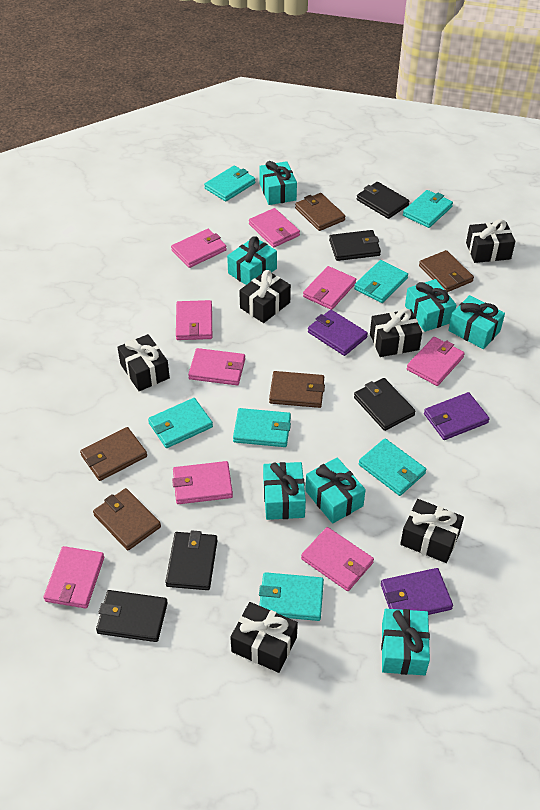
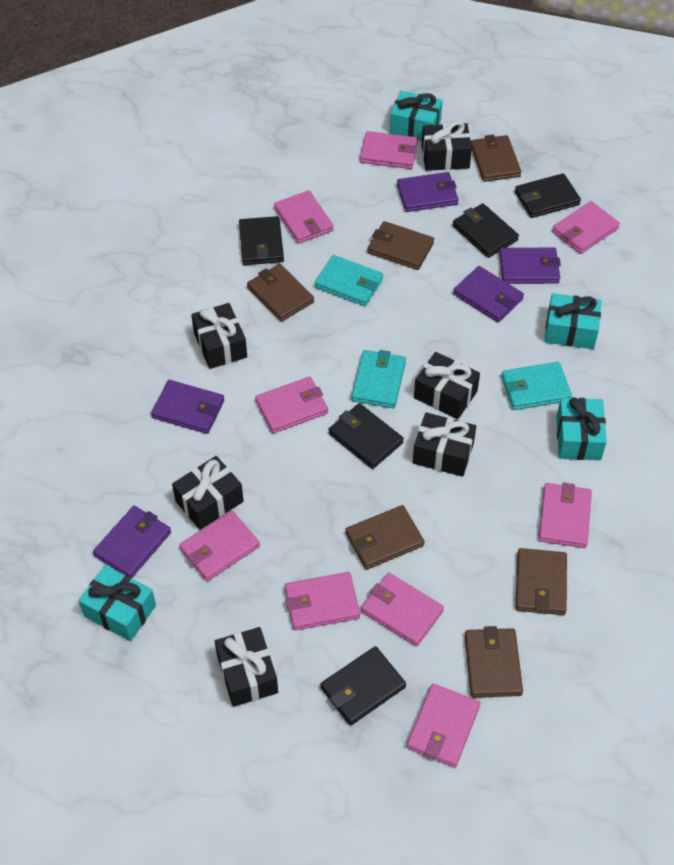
brown wallet: [80,427,147,481] [93,488,161,551] [269,371,325,408] [295,193,345,231] [419,250,474,292] = 5 -> [247,264,314,322] [345,505,424,570] [367,221,434,270] [465,626,523,698] [471,135,521,182] [516,548,567,615] = 6
purple wallet: [308,310,368,356] [381,568,453,615] [424,392,490,440] = 3 -> [93,506,171,578] [151,380,225,434] [397,172,459,212] [453,266,524,323] [499,248,561,284] = 5
turquoise gift: [227,236,277,285] [259,161,297,205] [263,462,306,520] [305,457,366,524] [381,609,430,675] [405,279,456,332] [448,295,505,349] = 7 -> [79,565,156,641] [390,91,443,141] [545,293,601,349] [556,397,607,460] = 4
turquoise wallet: [148,398,213,448] [204,166,256,202] [233,408,291,447] [259,572,324,621] [354,260,408,303] [359,438,426,496] [403,190,453,228] = 7 -> [315,255,383,306] [351,350,406,408] [501,362,572,410] = 3

